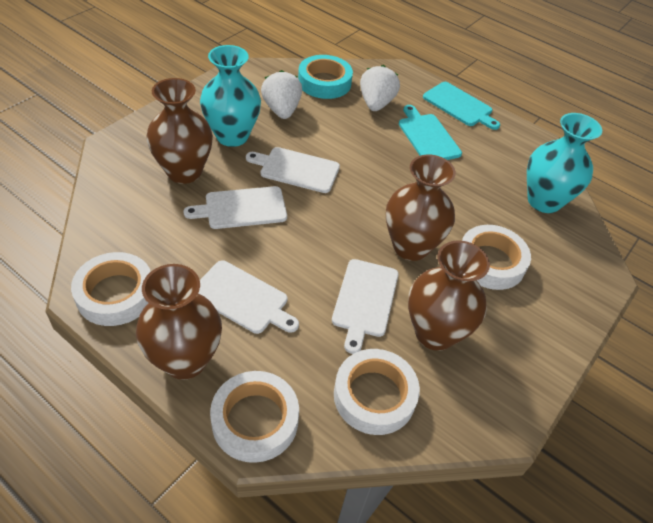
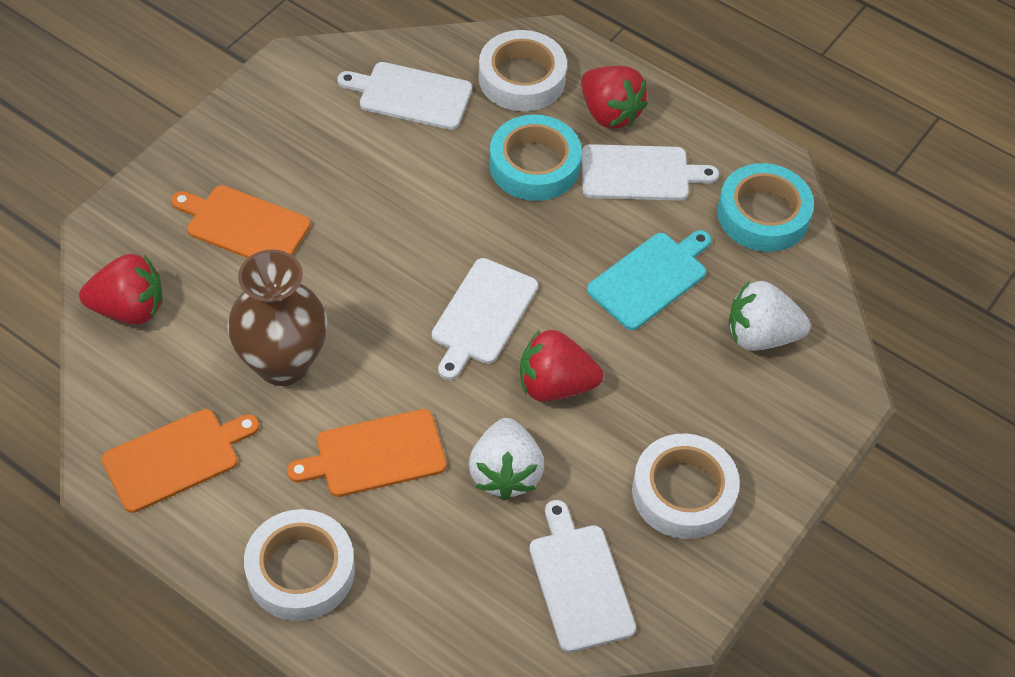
brown vase: [136,264,222,380] [146,78,213,184] [386,155,456,261] [408,240,490,351] = 4 -> [227,250,327,386] = 1
orange cutting board: none = 0 -> [102,409,260,513] [171,185,311,258] [287,409,446,497] = 3
red strawberry: none = 0 -> [79,254,163,325] [520,330,603,402] [581,66,648,129] = 3
turquoise cutting board: [399,105,462,160] [423,82,500,130] = 2 -> [587,230,711,330] = 1
turquoise tape: [298,55,353,99] = 1 -> [489,114,582,201] [717,163,814,252] = 2
turquoise vase: [200,45,261,147] [527,113,602,213] = 2 -> none = 0
white tape: [71,252,151,326] [210,371,299,463] [334,349,420,435] [462,225,531,290] = 4 -> [244,509,355,621] [479,30,567,111] [632,434,740,539] = 3

